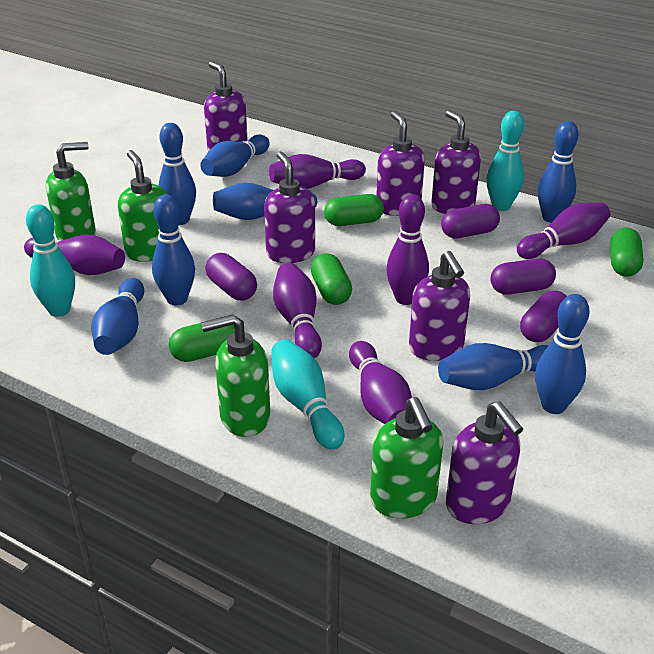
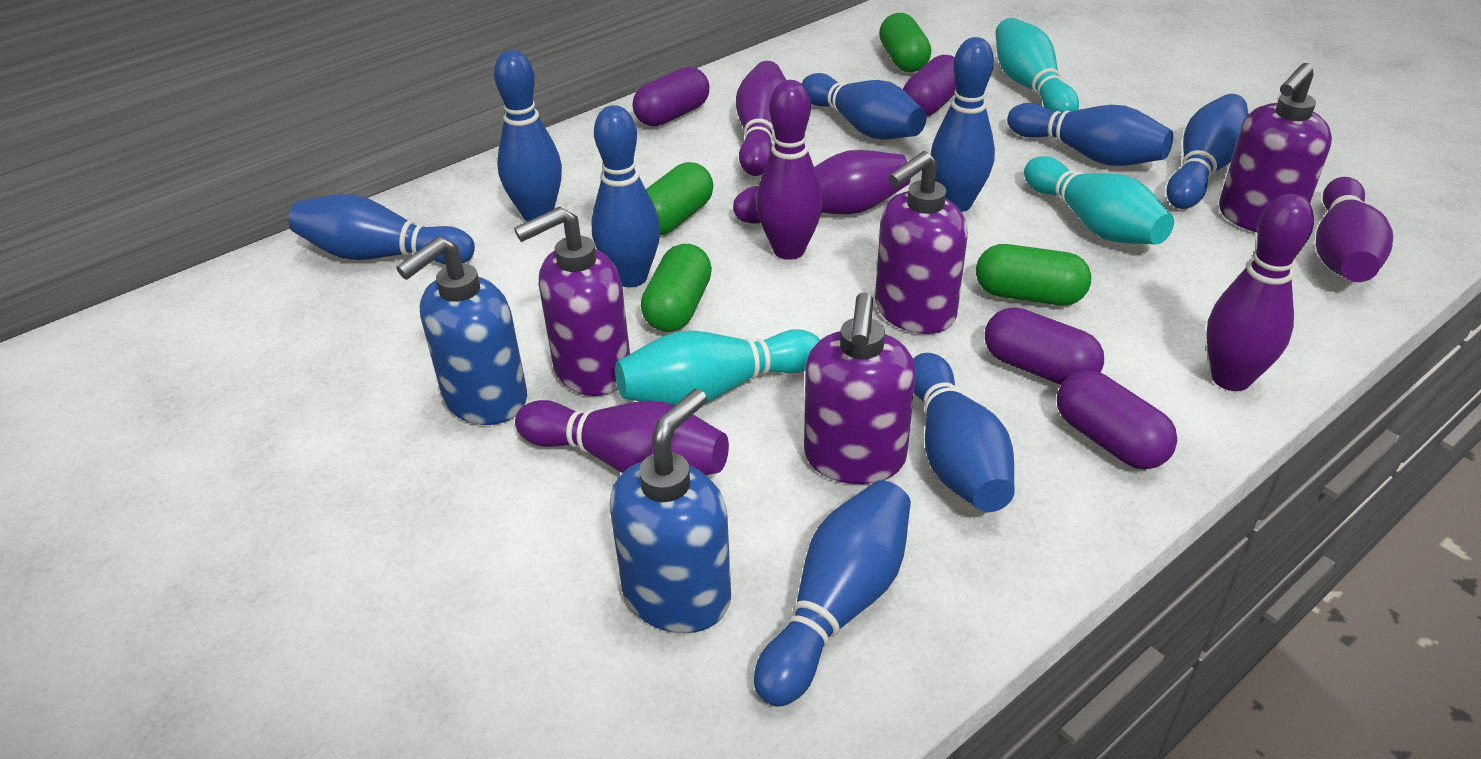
blue bowling pin: [91,278,144,355] [152,194,195,305] [158,123,196,225] [200,134,270,177] [213,183,317,220] [438,343,549,390] [535,294,590,414] [538,121,579,223] = 8 -> [289,194,475,265] [494,50,562,222] [592,105,660,287] [754,480,911,707] [802,73,927,140] [913,353,1015,512] [930,37,995,212] [1007,103,1173,166] [1166,94,1249,209] = 9
blue soap dispenser: none = 0 -> [396,237,527,425] [610,389,731,633] = 2
green soap dispenser: [46,142,96,240] [118,150,168,262] [201,314,270,437] [370,397,443,519] = 4 -> none = 0
purple soap dispenser: [204,61,248,151] [264,151,315,263] [376,111,425,216] [409,251,470,361] [431,110,481,214] [446,401,523,524] = 6 -> [514,207,630,396] [804,292,916,484] [875,151,968,334] [1219,63,1332,233] = 4

